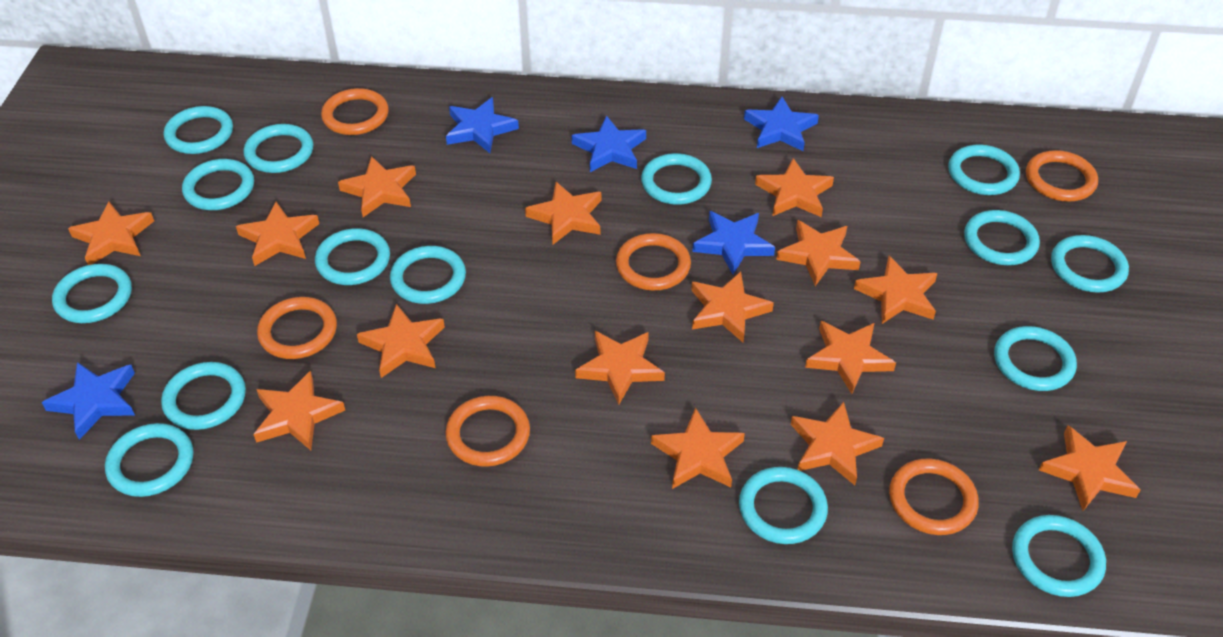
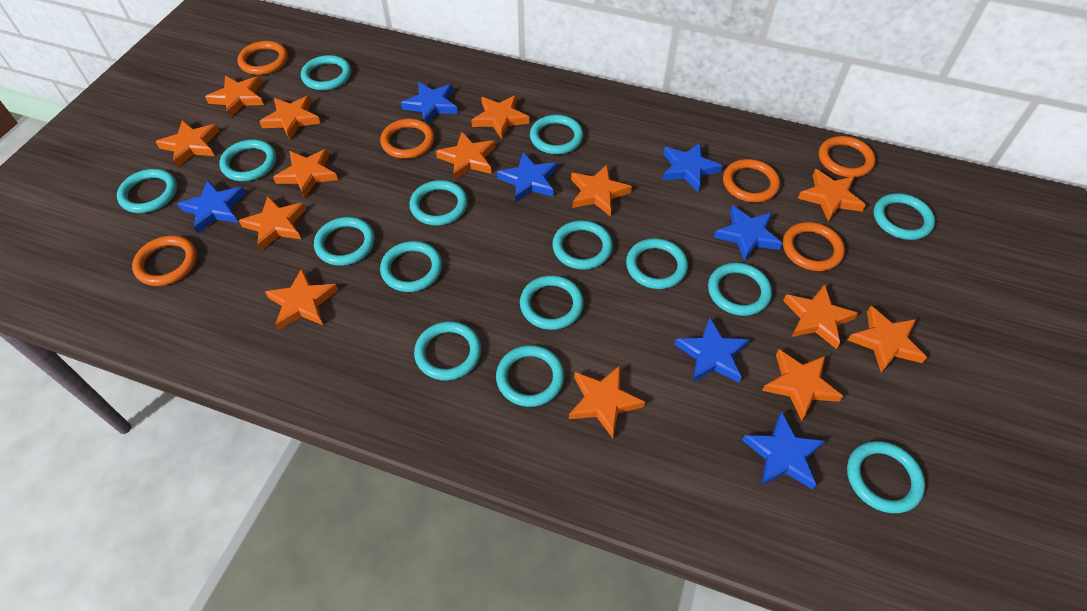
blue star: [41,362,135,440] [446,97,519,153] [572,115,646,172] [692,211,775,274] [744,97,819,151] = 5 -> [177,180,246,234] [401,82,458,124] [497,152,557,203] [662,143,723,192] [675,318,749,383] [714,205,783,262] [742,412,825,490] = 7
orange star: [68,202,154,265] [236,202,319,266] [253,370,345,450] [338,156,416,217] [357,304,445,378] [525,182,601,244] [575,331,665,405] [651,407,745,489] [691,272,774,342] [755,158,834,217] [776,220,860,286] [791,402,884,485] [805,321,896,394] [854,256,938,324] [1039,425,1140,511] = 15 -> [156,120,219,167] [205,76,264,118] [239,196,306,251] [259,95,321,140] [265,268,338,330] [273,149,338,198] [436,132,495,180] [471,95,530,139] [569,366,645,438] [571,165,632,216] [762,350,843,421] [783,284,858,349] [798,169,866,221] [848,306,927,373] = 14

